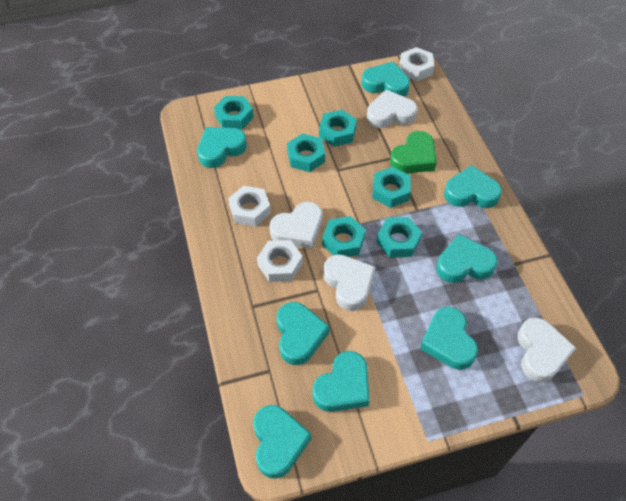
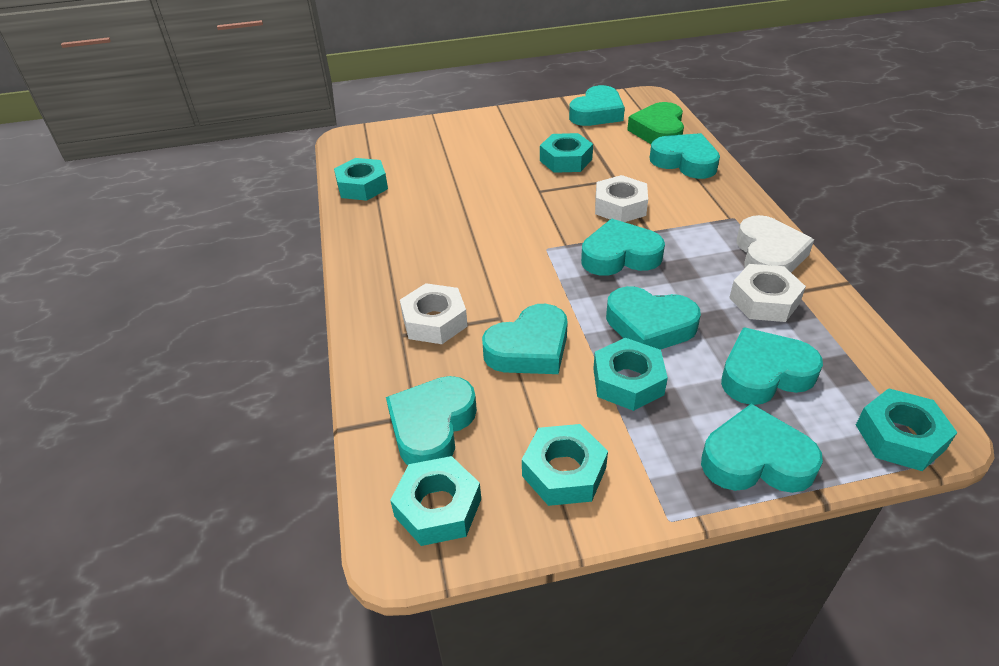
white heart: [269,202,323,249] [323,254,375,311] [367,90,417,128] [517,317,576,382] = 4 -> [737,215,814,273] = 1

